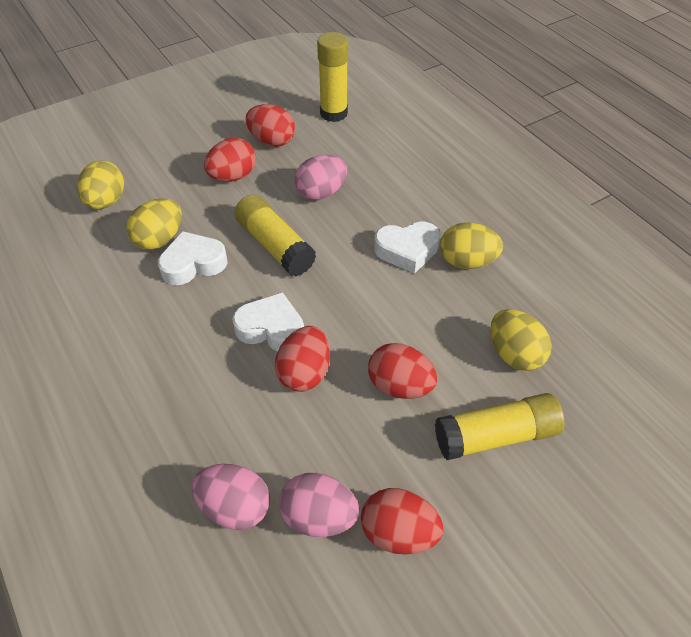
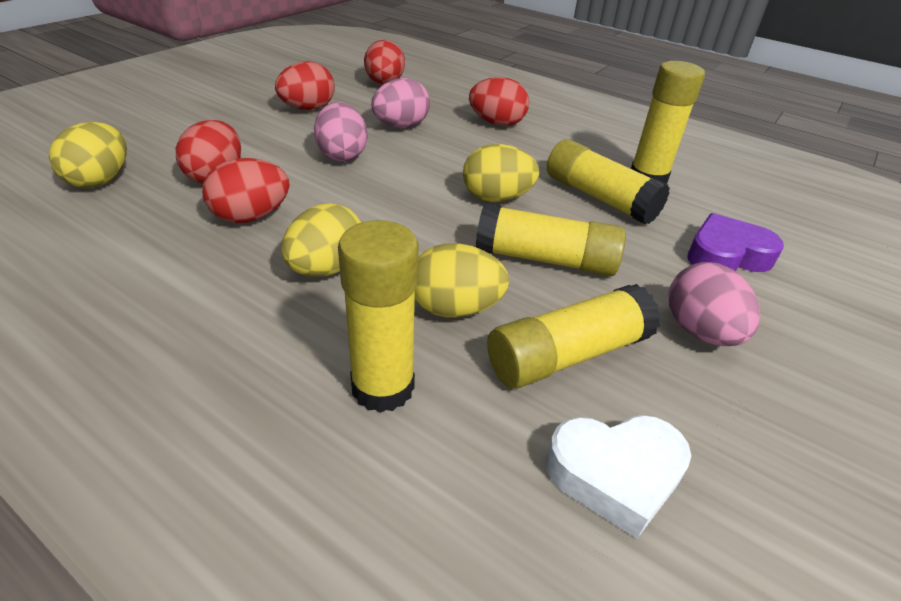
purple heart: none = 0 -> [687,213,784,272] = 1
white heart: [158,231,228,285] [232,292,304,351] [374,221,440,274] = 3 -> [546,415,691,539] = 1
yellow glue stick: [234,194,316,276] [317,32,348,122] [435,393,564,460] = 3 -> [338,220,419,413] [476,203,626,276] [487,284,661,389] [547,139,670,225] [631,61,705,184] = 5

